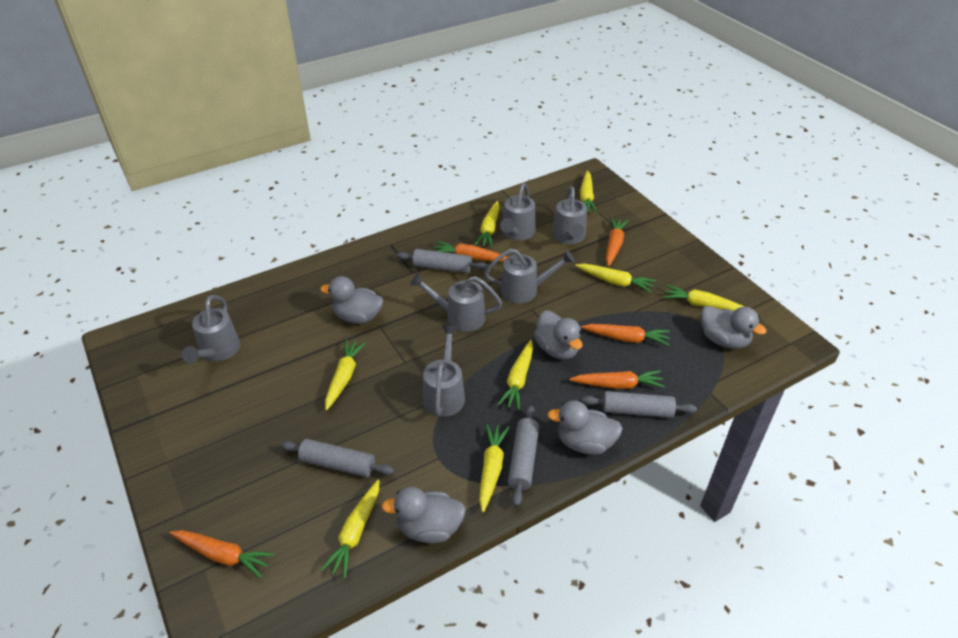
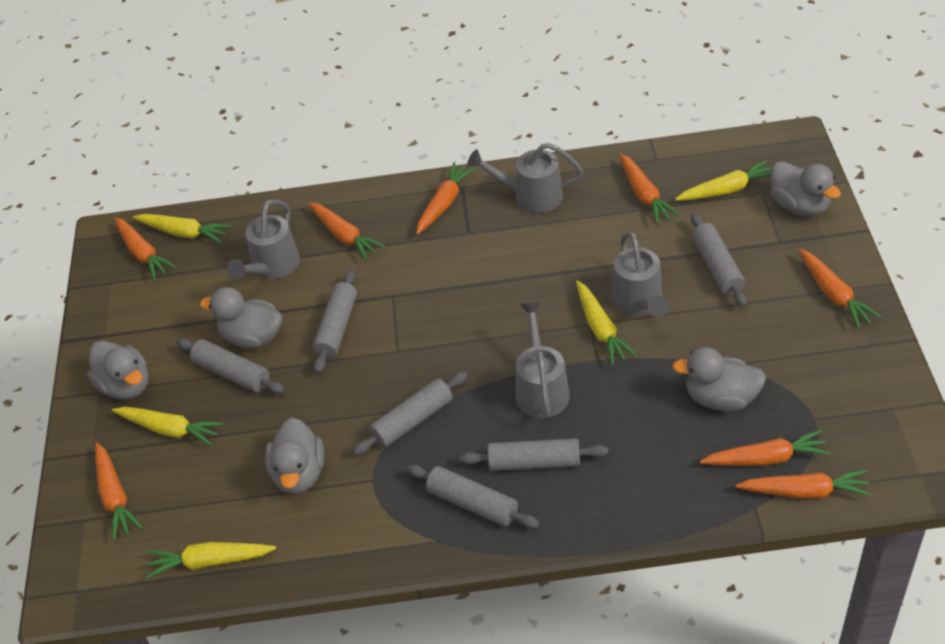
grey rolling pin: [280,439,394,477] [397,249,489,273] [508,405,539,507] [582,391,697,418] = 4 -> [176,338,285,394] [312,270,357,373] [353,372,468,455] [407,465,540,529] [460,438,608,471] [691,213,747,307] = 6
grey watering can: [182,295,240,363] [410,273,502,332] [423,326,465,417] [484,249,575,303] [500,183,535,240] [552,186,587,244] = 6 -> [227,199,300,280] [467,143,583,213] [516,302,570,418] [611,232,669,317] = 4
orange carrot: [170,530,275,578] [434,241,507,262] [569,370,665,389] [581,324,670,346] [606,217,629,266] = 5 -> [95,442,143,541] [114,217,176,280] [308,202,385,260] [416,162,476,235] [620,154,680,224] [700,430,831,466] [736,470,872,499] [798,249,881,329] = 8
yellow carrot: [320,480,379,578] [325,339,366,410] [474,201,500,248] [479,424,509,512] [497,340,533,410] [575,264,656,293] [580,171,597,213] [663,285,744,311] = 8 -> [112,407,223,446] [133,214,231,243] [146,542,276,578] [576,281,637,366] [675,160,773,201] = 5

